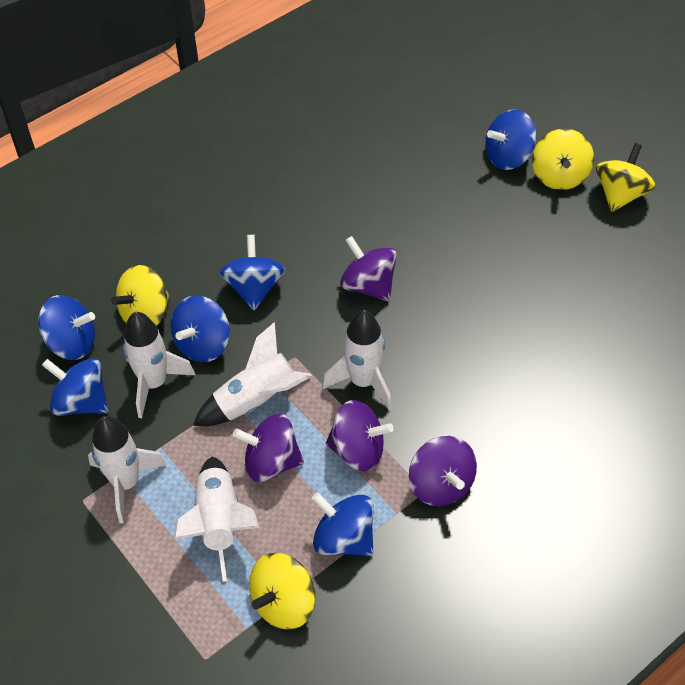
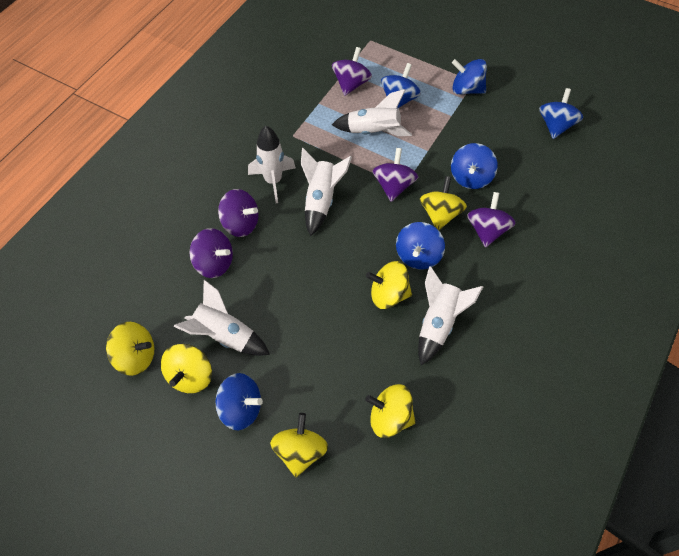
purple spinning top: [233,414,304,482] [326,400,394,472] [340,236,397,301] [409,436,477,506] = 4 -> [190,228,233,278] [218,189,259,237] [332,47,372,96] [372,148,418,202] [467,192,516,248] = 5
yellow spinning top: [111,265,169,326] [249,553,316,630] [532,129,594,190] [596,143,655,212] = 4 -> [106,322,154,376] [161,344,212,393] [270,413,328,477] [365,384,416,438] [366,261,412,309] [420,176,467,230] = 6

